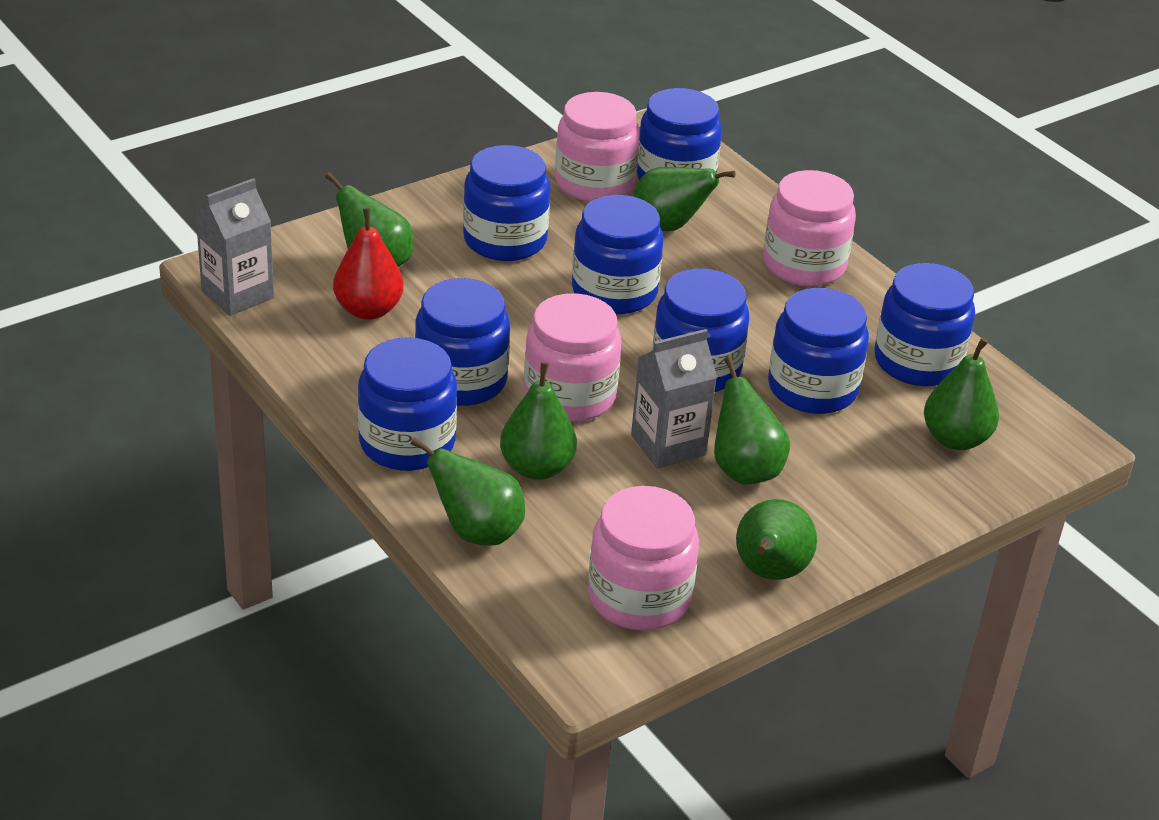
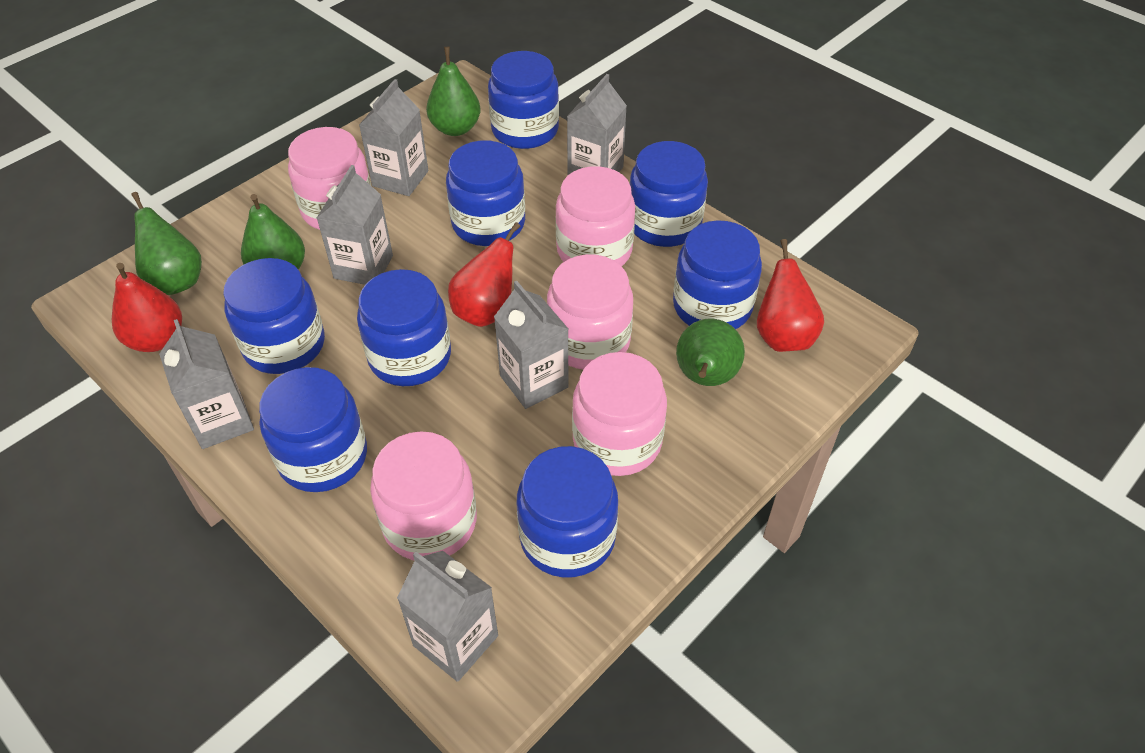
green pear: [325,172,413,267] [411,437,525,546] [500,362,577,480] [633,167,736,231] [714,356,790,485] [736,499,817,580] [924,338,999,450] = 7 -> [131,192,202,295] [241,194,305,270] [426,47,481,136] [676,319,745,386] = 4
grey carton: [196,178,274,316] [631,329,717,469] = 2 -> [159,319,254,449] [317,165,393,285] [359,79,429,196] [397,551,498,682] [494,281,569,409] [567,74,627,175] = 6
pink jar: [524,293,622,422] [555,92,640,202] [588,486,699,630] [763,170,856,286] = 4 -> [288,127,371,230] [370,431,477,561] [547,254,633,370] [555,166,635,266] [572,352,667,476] = 5
red pear: [333,208,404,320] = 1 -> [112,263,182,352] [448,222,520,327] [757,239,824,352] = 3

